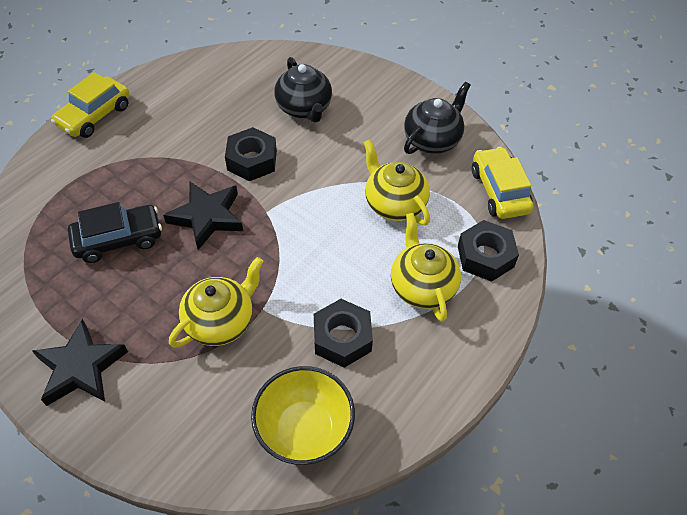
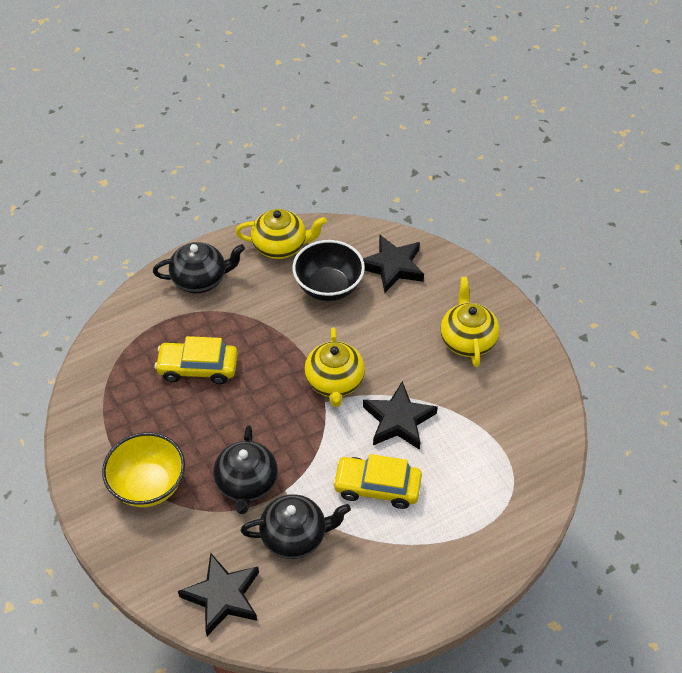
black bowl: none = 0 -> [292,240,365,301] = 1
black car: [68,202,162,263] = 1 -> none = 0
black nut: [225,127,277,181] [314,299,373,368] [458,220,519,282] = 3 -> none = 0
black star: [32,319,128,406] [163,181,243,250] = 2 -> [178,553,259,636] [363,235,424,293] [363,381,438,450] = 3
black teapot: [274,57,332,123] [404,82,471,154] = 2 -> [153,242,245,293] [214,425,278,514] [241,494,351,559] = 3

